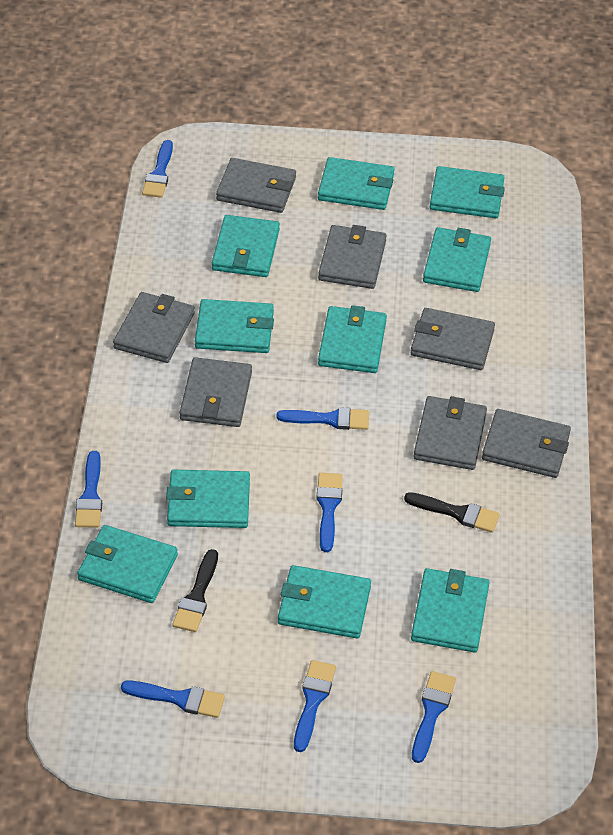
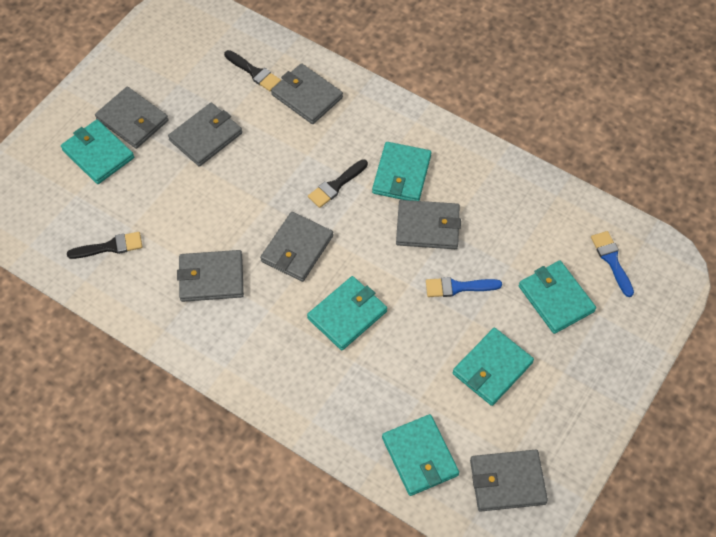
black brush: [172,549,218,632] [404,492,500,533] = 2 -> [67,232,142,259] [224,50,281,91] [308,159,368,208] = 3
blue brush: [75,451,102,528] [121,681,225,718] [142,140,173,198] [276,407,369,430] [294,660,336,752] [317,473,343,552] [412,671,456,763] = 7 -> [426,277,502,297] [591,231,634,297] = 2
turquoise wallet: [77,525,178,603] [166,470,250,528] [195,299,274,353] [212,215,280,277] [278,565,371,638] [318,157,395,210] [318,305,387,373] [411,568,490,653] [423,227,491,292] [430,166,505,218] = 10 -> [61,119,134,184] [307,276,387,350] [372,142,431,201] [382,414,459,496] [453,328,534,406] [519,260,596,334] = 6

